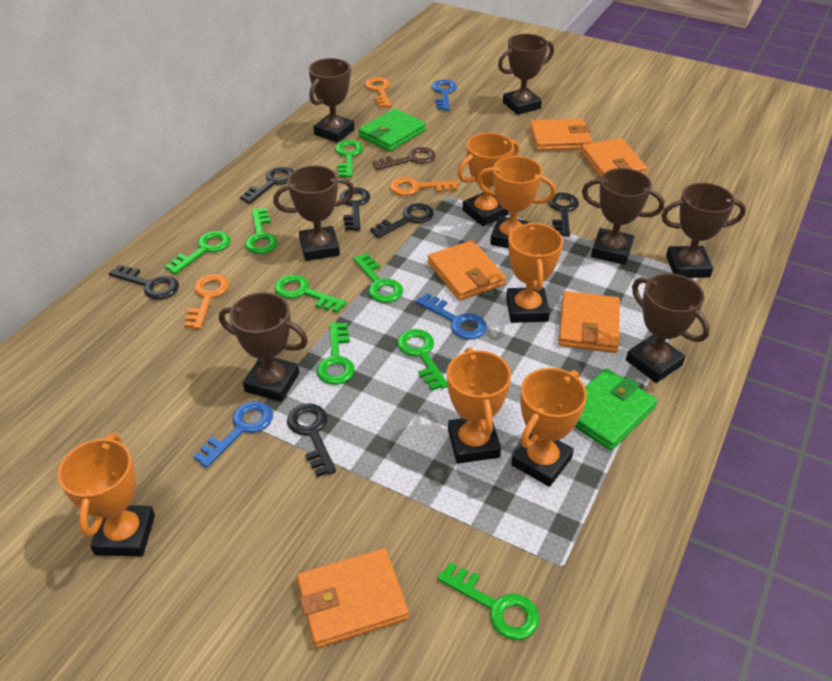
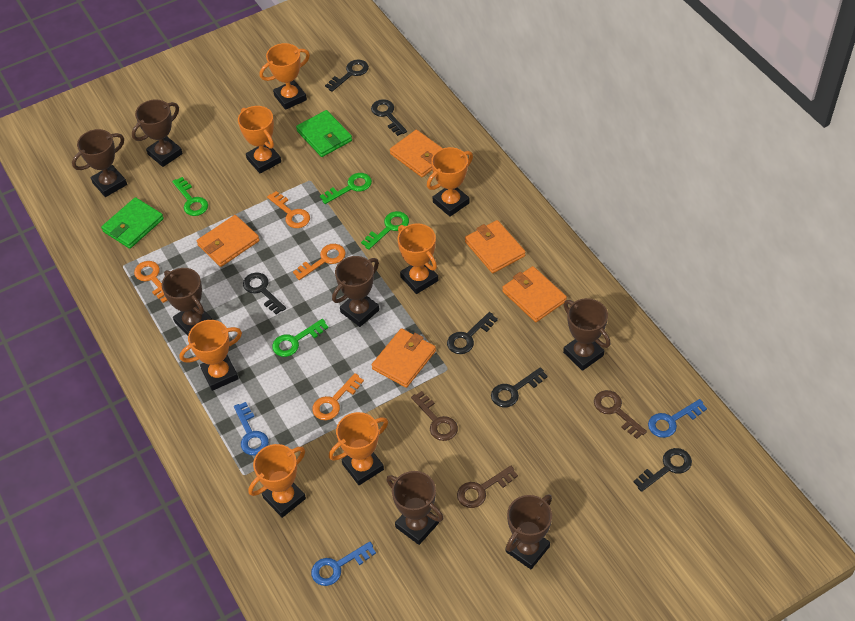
brown key: [373,147,436,170] = 1 -> [411,391,458,441] [457,466,518,508] [594,390,647,439] = 3
green key: [165,231,231,274] [245,208,278,254] [275,275,347,313] [317,322,355,385] [335,140,363,178] [353,254,403,303] [397,329,448,391] [437,562,539,640] = 8 -> [172,177,208,216] [272,319,328,357] [320,173,372,204] [361,211,409,250] = 4
orange key: [184,274,229,329] [365,77,392,108] [390,177,458,196] = 3 -> [134,261,167,303] [267,191,310,228] [293,244,346,280] [312,373,364,420] = 4
orange trophy: [58,433,155,557] [447,348,511,464] [457,133,519,226] [477,156,556,248] [506,222,563,323] [511,368,587,487] = 6 -> [179,320,242,391] [238,106,281,174] [248,444,306,518] [260,43,310,110] [329,412,388,485] [397,223,438,294] [427,147,473,217] = 7

